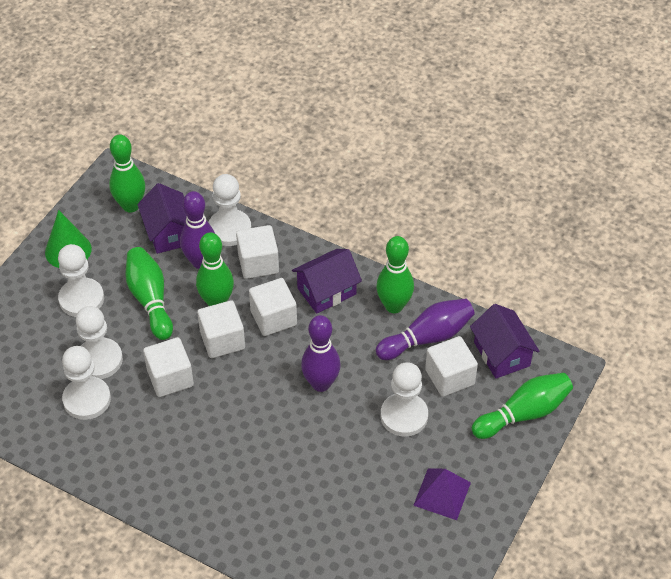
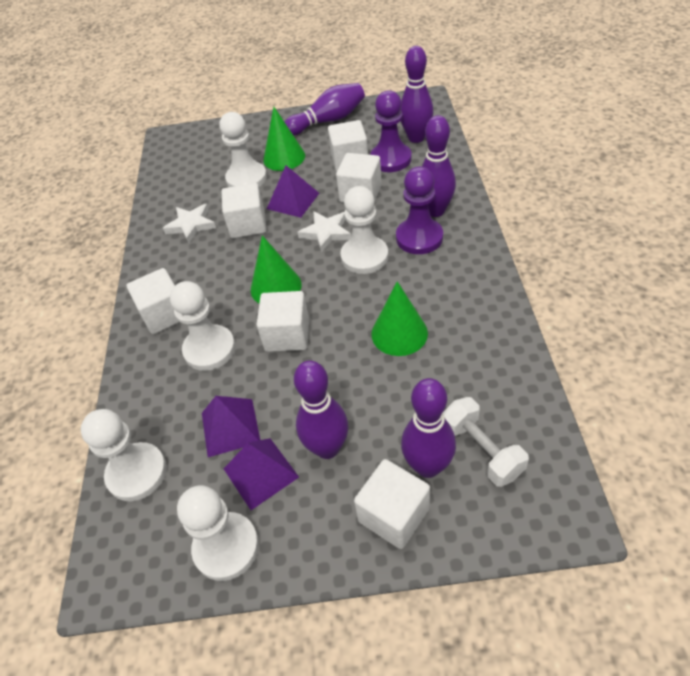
green bowling pin: [109,134,145,212] [125,247,173,340] [196,232,234,306] [376,236,414,313] [472,373,573,439] = 5 -> none = 0
green cone: [45,210,92,268] = 1 -> [251,235,302,303] [263,107,305,171] [371,281,428,356] = 3
purple bowling pin: [180,191,215,269] [301,315,341,392] [376,298,475,360] = 3 -> [285,83,365,136] [294,360,348,459] [400,46,434,143] [401,378,456,478] [422,115,456,217] = 5
purple house: [138,183,187,254] [292,249,362,314] [470,304,540,379] = 3 -> none = 0
purple pawn: none = 0 -> [370,90,412,172] [396,166,443,254] = 2
purple pyramid: [413,468,471,520] = 1 -> [202,396,260,457] [224,438,299,510] [267,166,319,218] = 3
white cube: [143,337,194,397] [197,300,245,358] [236,225,279,279] [249,278,297,336] [425,336,478,397] = 5 -> [127,268,179,334] [222,183,267,238] [257,291,309,352] [328,120,368,172] [336,153,382,203] [354,459,430,549] = 6
white dumbbell: none = 0 -> [443,397,529,487] = 1
white star: none = 0 -> [163,204,216,243] [298,211,351,253] = 2

